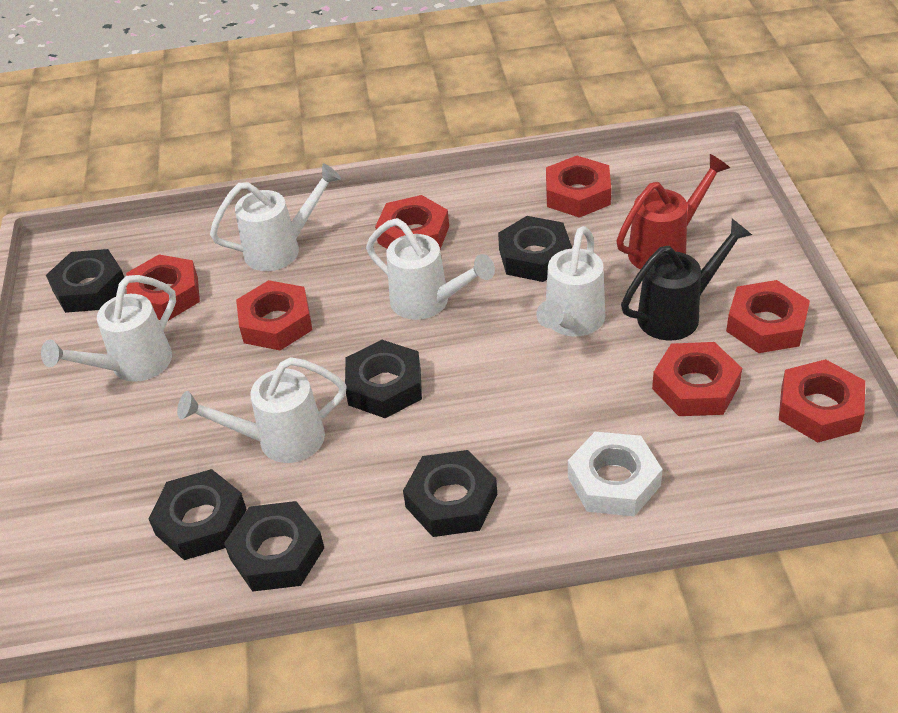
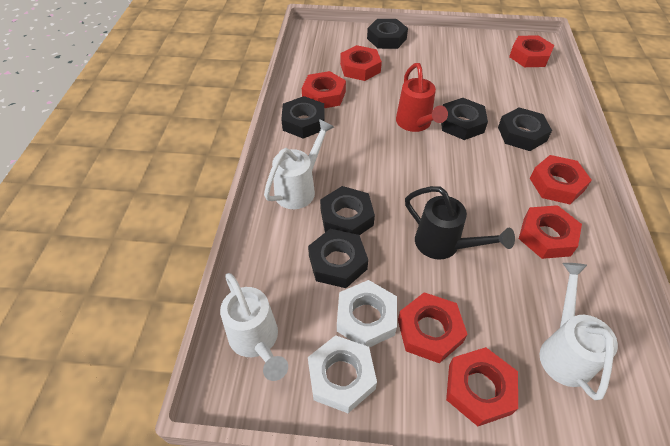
white nut: [568,432,662,516] = 1 -> [308,335,377,413] [337,280,397,348] = 2
white watering can: [41,275,176,382] [177,357,347,463] [210,163,341,271] [366,218,495,320] [536,226,605,336] = 5 -> [220,273,288,381] [264,119,334,209] [540,263,618,400] = 3

